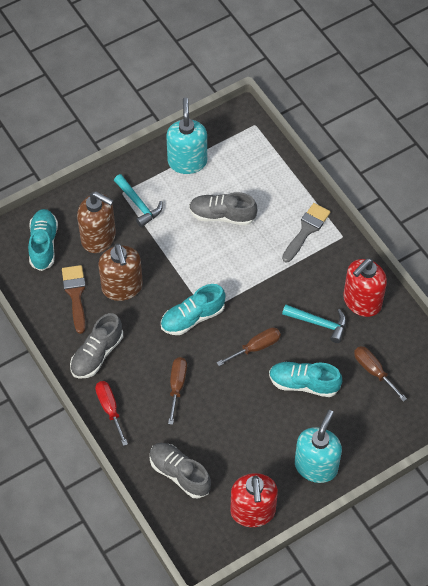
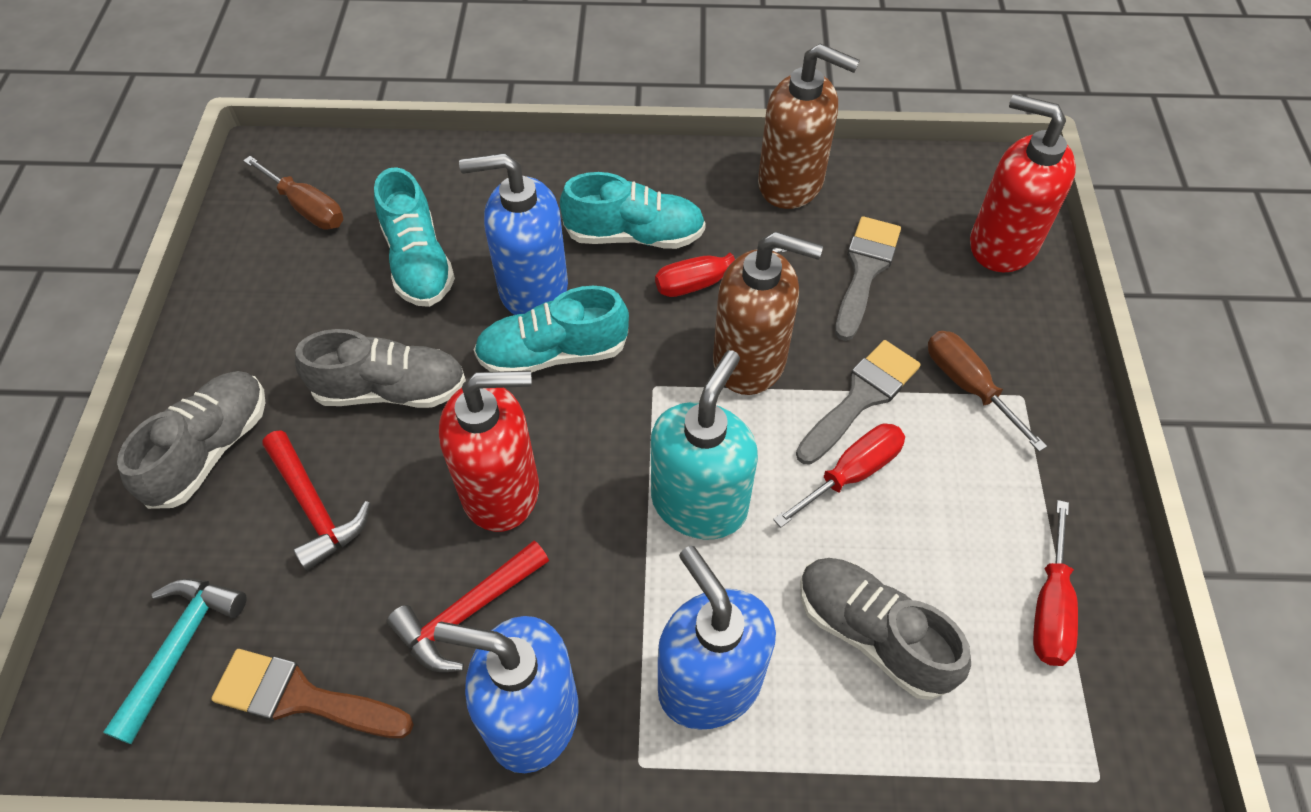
blue soap dispenser: none = 0 -> [434,616,578,773] [459,153,568,315] [658,546,776,730] = 3
brown screwdriver: [168,357,187,425] [217,327,281,366] [354,346,407,402] = 3 -> [243,156,344,229] [928,331,1047,452] = 2
grey brush: [282,203,331,262] = 1 -> [796,340,921,465] [835,216,901,341] = 2
red hammer: none = 0 -> [262,430,371,571] [387,541,549,672] = 2
red screwdriver: [95,381,128,446] = 1 -> [655,248,788,297] [773,423,905,528] [1033,500,1078,666] = 3
turquoise hammer: [114,174,163,227] [282,305,346,343] = 2 -> [103,579,247,744] = 1
turquoise soap dispenser: [166,97,207,174] [295,410,342,483] = 2 -> [651,350,758,539] = 1

